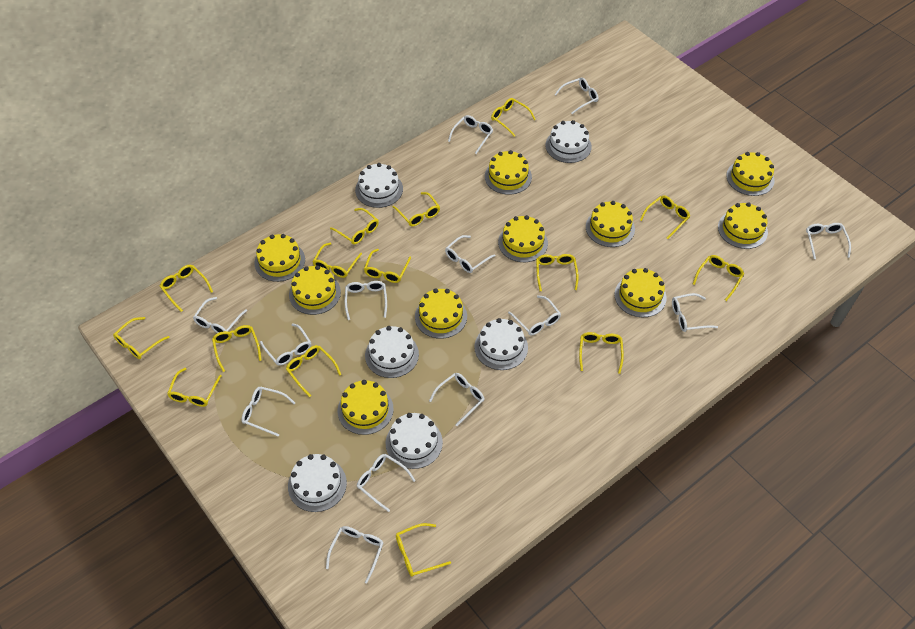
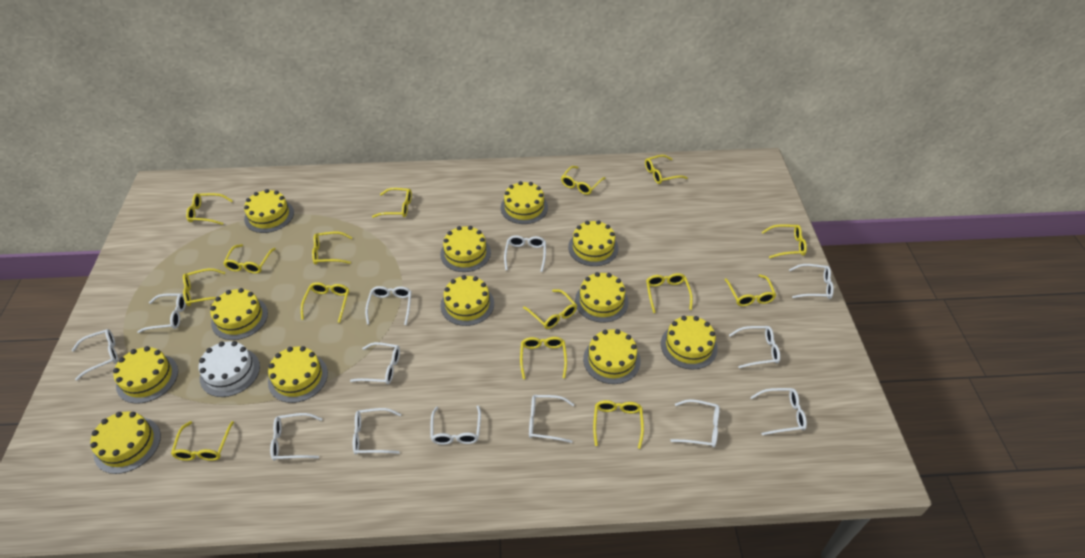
white cake: [288,454,347,512] [355,163,403,208] [365,326,419,378] [386,413,443,469] [474,318,528,370] [545,120,592,163] = 6 -> [198,341,260,397] = 1
yellow cake: [255,234,305,282] [289,265,341,315] [338,380,394,435] [415,288,467,339] [485,150,532,195] [498,215,548,262] [586,201,635,247] [614,268,667,317] [718,202,768,249] [726,152,775,196] = 10 -> [90,412,161,474] [113,346,178,404] [210,288,268,340] [244,189,294,233] [268,346,328,403] [440,226,491,272] [441,275,494,326] [501,181,548,224] [568,220,618,266] [575,272,629,323] [583,329,641,384] [661,316,718,370] = 12

